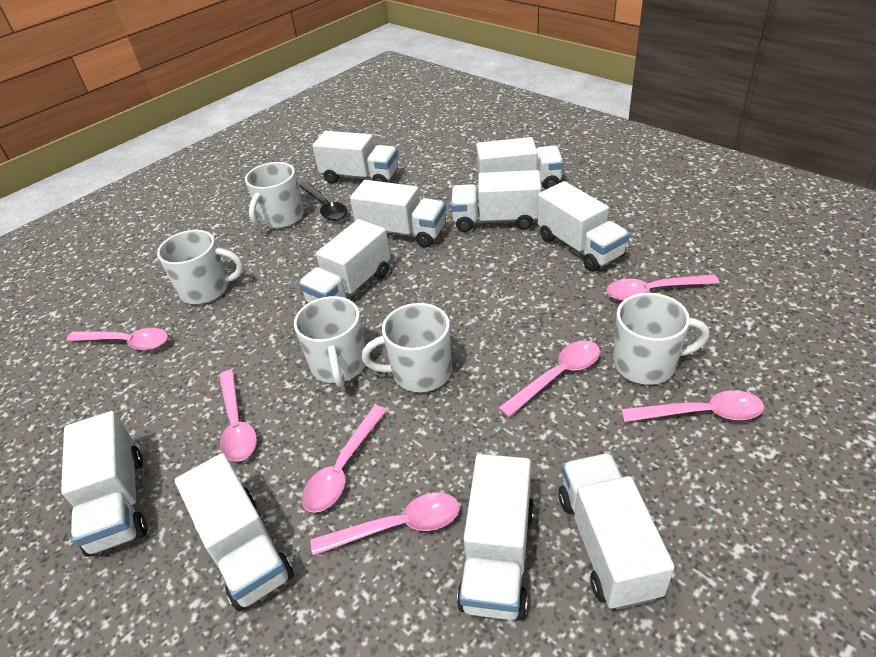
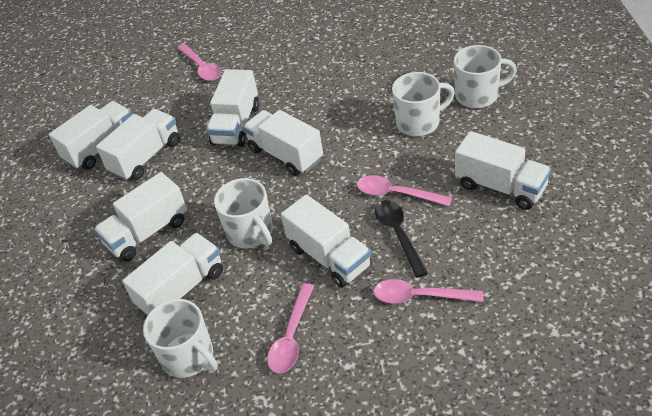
pink spoon: [66,328,168,350] [219,370,257,462] [302,405,387,513] [311,493,460,556] [499,340,600,417] [606,274,719,301] [621,390,764,422] = 7 -> [177,44,221,81] [267,283,314,373] [357,175,452,206] [373,279,484,304] = 4
white mug: [157,230,243,304] [245,162,304,228] [294,296,365,387] [362,303,452,392] [613,293,709,385] = 5 -> [143,299,218,378] [214,178,273,248] [392,72,455,136] [453,45,517,108] = 4
white truck: [61,411,147,557] [175,453,294,611] [298,219,391,303] [312,131,398,183] [350,180,446,248] [451,170,541,232] [457,454,534,620] [476,137,564,189] [537,181,630,272] [558,453,675,610] = 10 -> [49,101,132,170] [94,172,187,262] [96,109,180,181] [122,233,223,316] [206,69,259,147] [243,110,323,176] [281,195,372,288] [455,131,551,210] = 8

